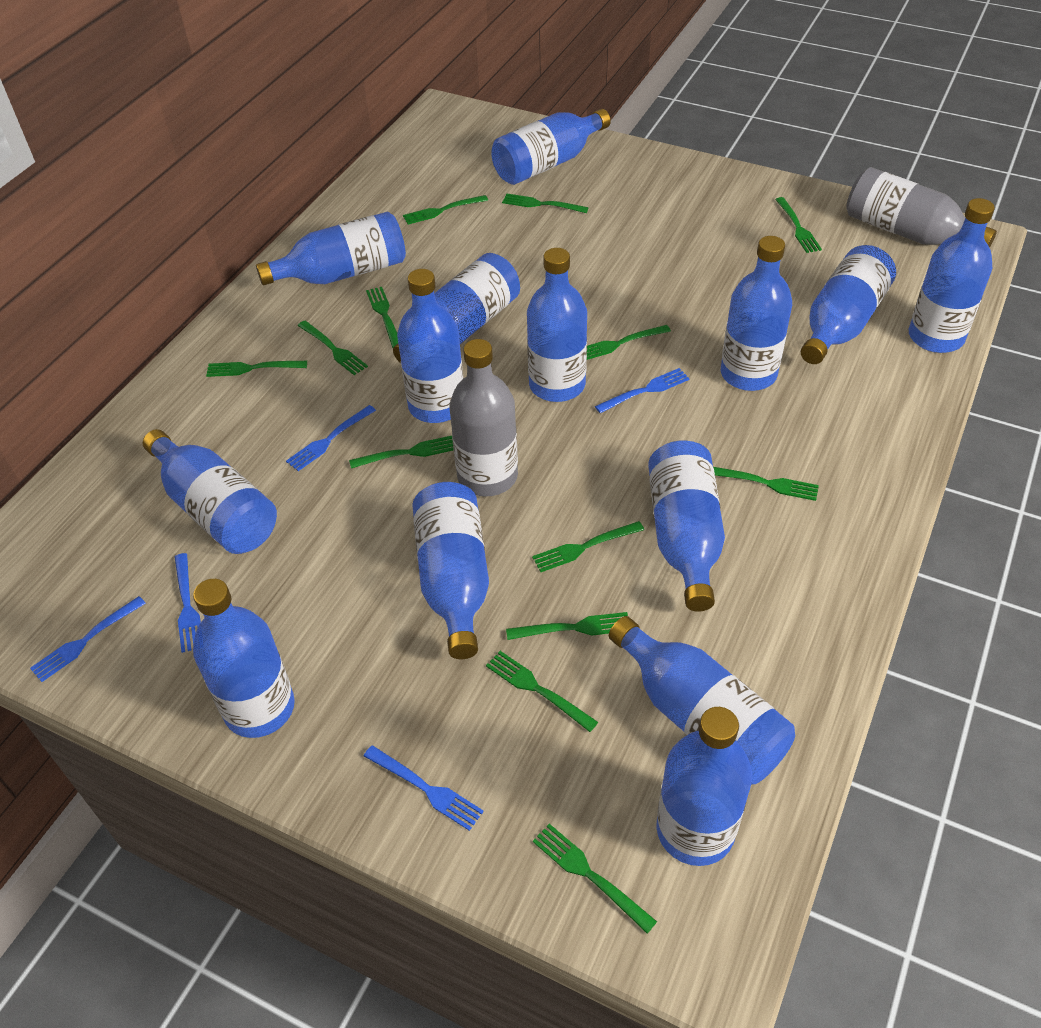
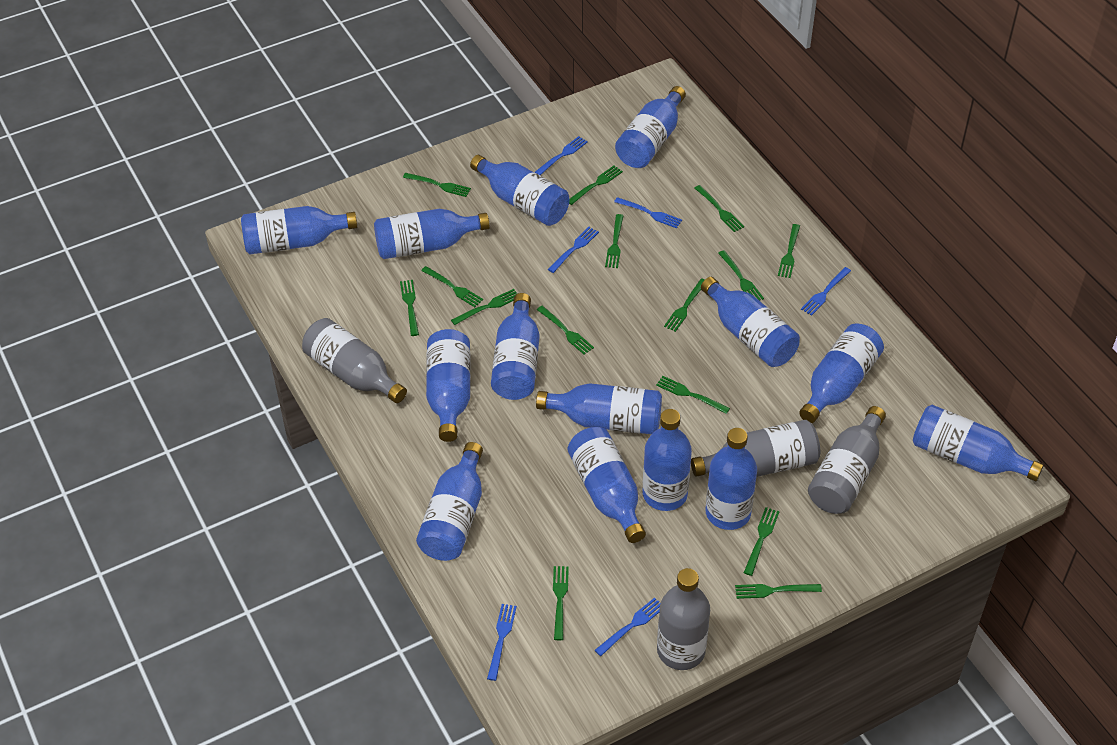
blue fork: [30,596,146,682] [175,553,201,653] [286,405,376,471] [364,745,484,831] [595,368,690,413] = 5 -> [487,604,517,681] [534,136,588,175] [548,227,599,273] [595,597,660,656] [614,197,682,228] [801,267,851,316] = 6
green fork: [206,361,307,377] [298,321,368,375] [349,436,454,468] [366,287,398,348] [403,195,488,224] [486,651,598,732] [502,194,589,213] [506,612,628,640] [532,521,644,572] [533,824,657,934] [587,325,671,360] [713,467,819,501] [775,197,822,253] = 13 -> [400,280,419,336] [403,173,471,197] [421,266,483,307] [451,289,518,325] [537,306,594,355] [553,566,569,640] [569,166,623,205] [605,214,624,268] [656,376,730,414] [664,278,705,332] [695,185,744,232] [718,250,764,301] [735,584,822,599] [744,507,780,576] [778,224,800,278] = 15
grey bottle: [450,339,518,496] [846,167,997,248] = 2 -> [302,318,407,403] [657,568,710,670] [691,420,820,477] [808,406,886,514] = 4

